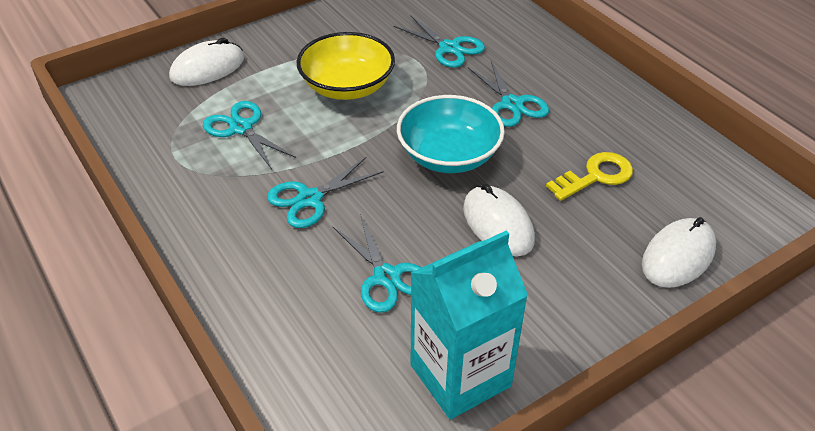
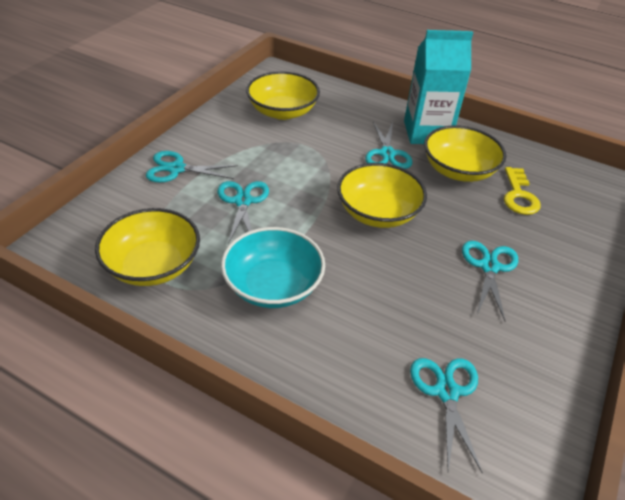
white mouse: [169,38,244,86] [463,184,535,256] [642,217,716,288] = 3 -> none = 0
yellow bowl: [297,32,395,100] = 1 -> [95,208,200,286] [246,71,320,120] [337,163,427,228] [424,125,506,182] = 4

